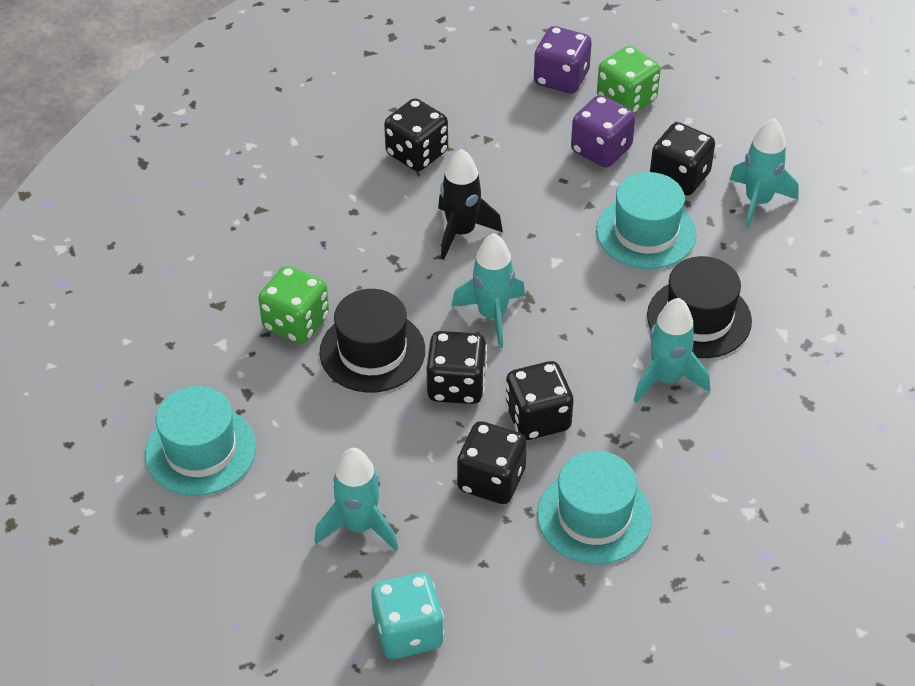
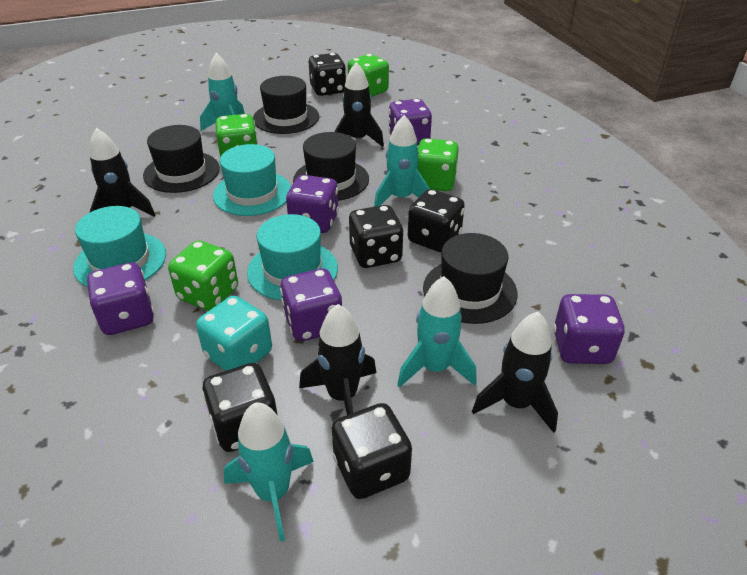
black hat: [320,289,425,393] [647,256,752,358] = 2 -> [143,125,220,193] [253,76,319,134] [293,132,369,201] [423,233,518,324] = 4
black rocket: [438,149,503,260] = 1 -> [90,128,155,217] [299,304,376,415] [334,62,384,147] [472,312,558,433] = 4
green dice: [258,265,329,344] [597,46,661,113] = 2 -> [168,241,238,311] [216,114,258,157] [348,54,389,97] [417,138,459,191] = 4
purple dice: [533,26,592,94] [571,95,636,168] = 2 -> [87,263,154,335] [280,268,342,341] [286,175,339,233] [388,99,432,145] [553,294,625,364] = 5

